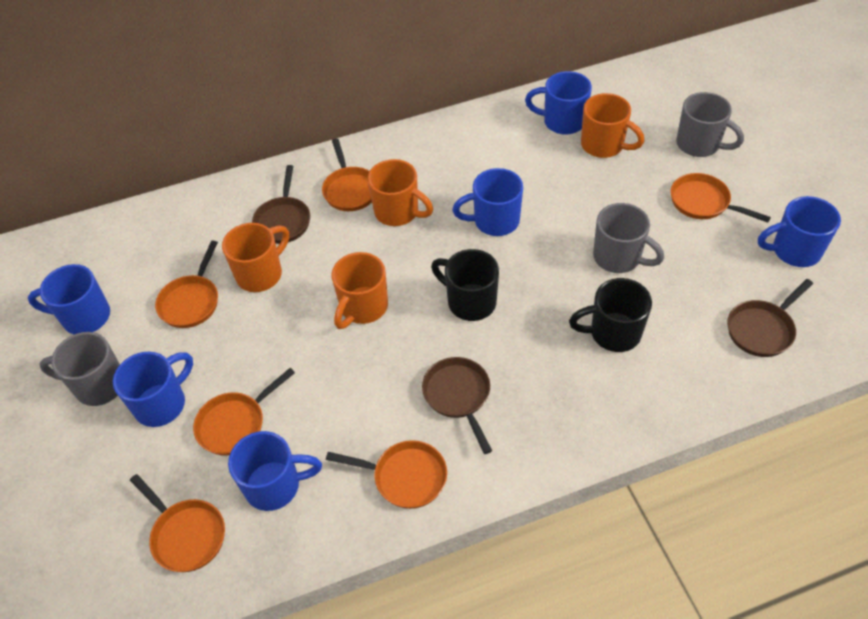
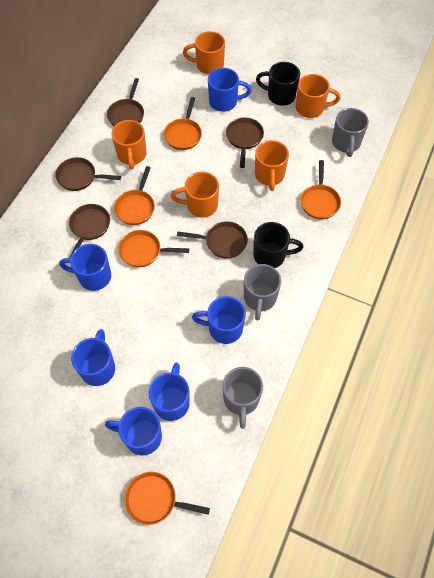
brown pan: [252,165,310,244] [422,357,492,454] [727,279,813,357] = 3 -> [55,157,121,191] [69,204,110,258] [107,78,144,126] [177,221,248,258] [226,118,264,168] = 5
orange mug: [222,223,289,292] [332,252,388,329] [368,159,433,226] [581,93,644,158] = 4 -> [111,120,147,170] [171,172,219,218] [183,31,225,74] [255,140,289,191] [296,74,341,118] = 5
orange pan: [130,474,225,572] [155,240,218,328] [193,368,295,455] [322,138,372,211] [326,440,447,509] [671,173,771,223] = 6 -> [114,166,155,225] [118,230,189,267] [125,472,210,525] [164,97,202,150] [301,160,341,219] = 5

